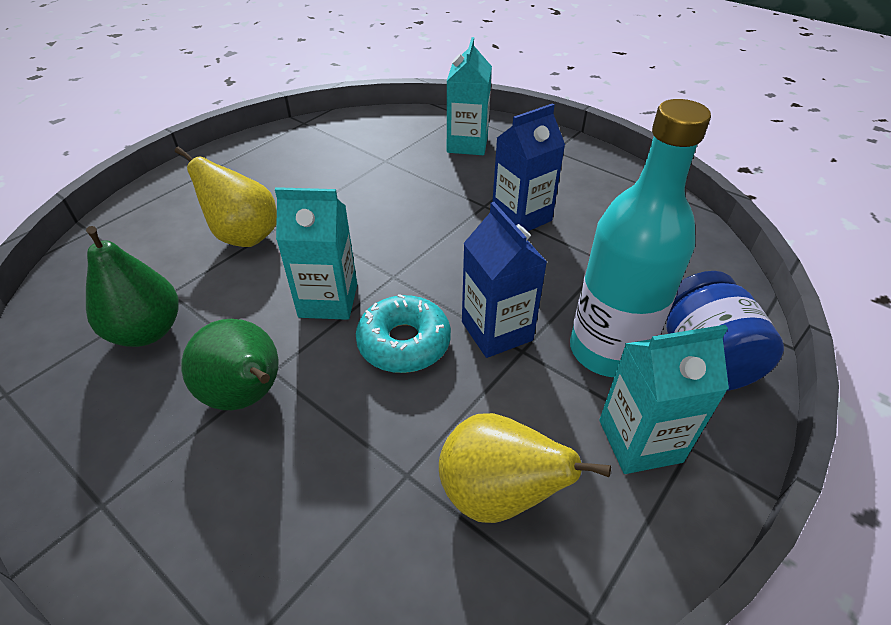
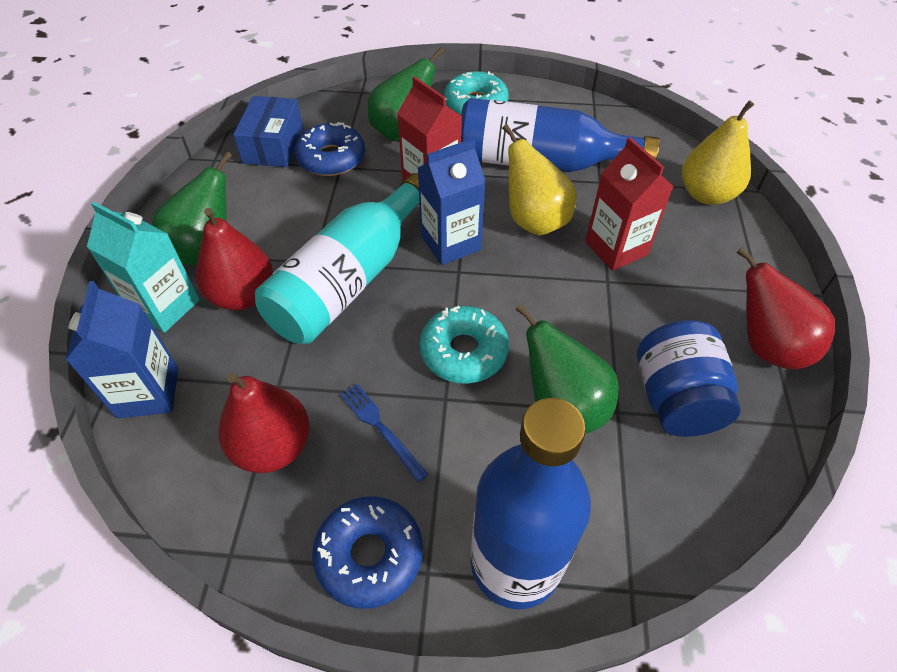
blue bottle: none = 0 -> [461,98,660,172] [471,398,591,609] = 2
blue box: none = 0 -> [233,96,303,167] = 1
blue donut: none = 0 -> [295,122,365,176] [312,496,423,609] = 2
blue fork: none = 0 -> [340,384,428,482] = 1
green pear: [86,226,179,347] [181,319,278,410] = 2 -> [152,151,232,266] [368,47,444,141] [515,304,619,434] = 3
red carton: none = 0 -> [397,76,462,181] [585,137,673,271] = 2
red pear: none = 0 -> [196,208,273,310] [219,373,310,473] [737,247,835,369] = 3
turquoise carton: [275,187,357,320] [447,37,492,155] [599,325,729,474] = 3 -> [87,202,200,333] = 1
turquoise donut: [356,294,451,373] = 1 -> [420,306,509,384] [444,71,509,115] = 2

